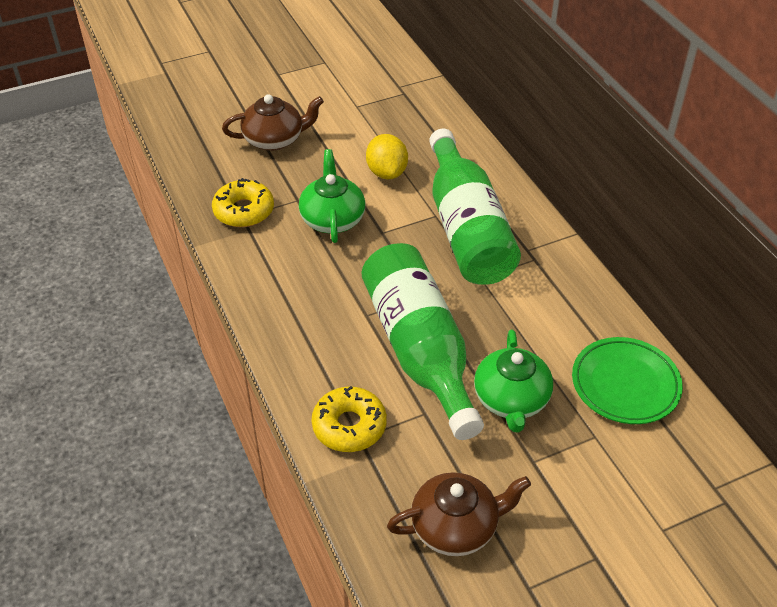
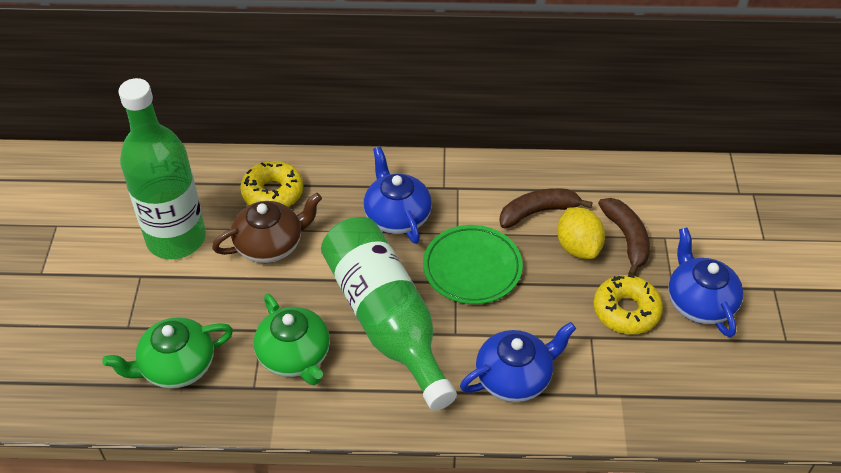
blue teapot: none = 0 -> [364,147,432,244] [460,322,576,402] [668,228,743,337] = 3
brown banana: none = 0 -> [499,188,593,228] [598,198,650,276] = 2
brown teapot: [222,94,324,151] [387,472,531,556] = 2 -> [212,192,322,263] = 1

